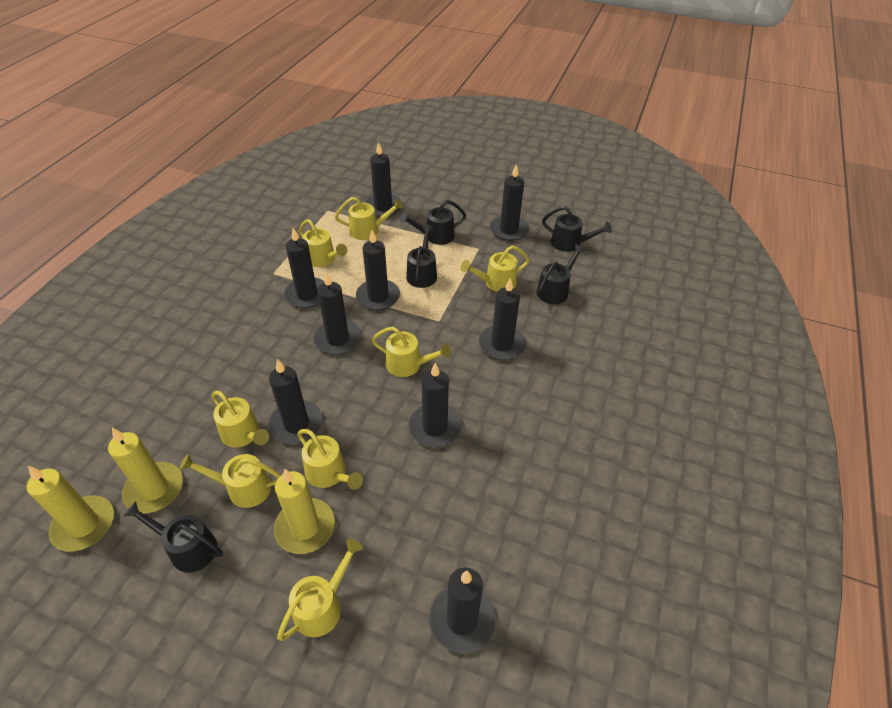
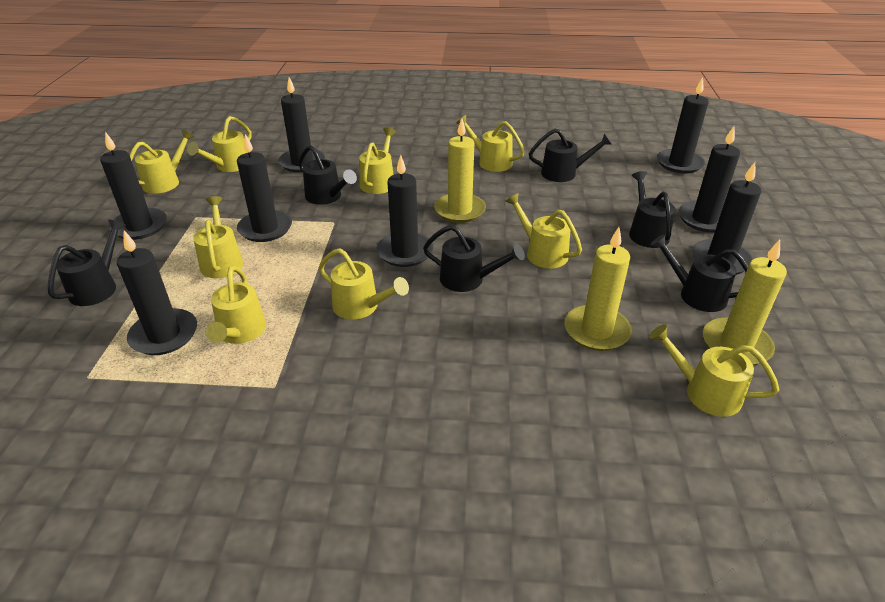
black candle: [269,359,323,444] [284,228,324,308] [313,272,361,355] [356,230,400,310] [365,142,402,217] [409,363,462,447] [429,568,496,654] [479,278,526,360] [490,164,529,241] = 9 -> [100,132,167,240] [117,231,197,355] [237,134,292,242] [278,77,325,173] [377,155,433,267] [657,77,709,174] [679,126,740,232] [692,162,761,275] = 8
black watering can: [123,501,223,573] [399,200,466,245] [406,225,437,288] [537,244,586,304] [542,206,612,252] = 5 -> [48,219,126,306] [299,146,357,205] [423,225,525,292] [529,129,612,182] [629,171,675,248] [650,234,748,312] = 6
yellow watering can: [180,454,281,508] [212,391,269,448] [277,539,363,641] [297,429,363,490] [299,219,347,267] [335,197,403,240] [372,327,452,377] [461,246,529,292] = 8 -> [130,130,195,194] [187,116,252,172] [193,196,243,278] [206,266,266,344] [319,248,409,319] [359,128,396,194] [456,115,525,172] [505,193,582,269] [649,324,779,417] = 9

